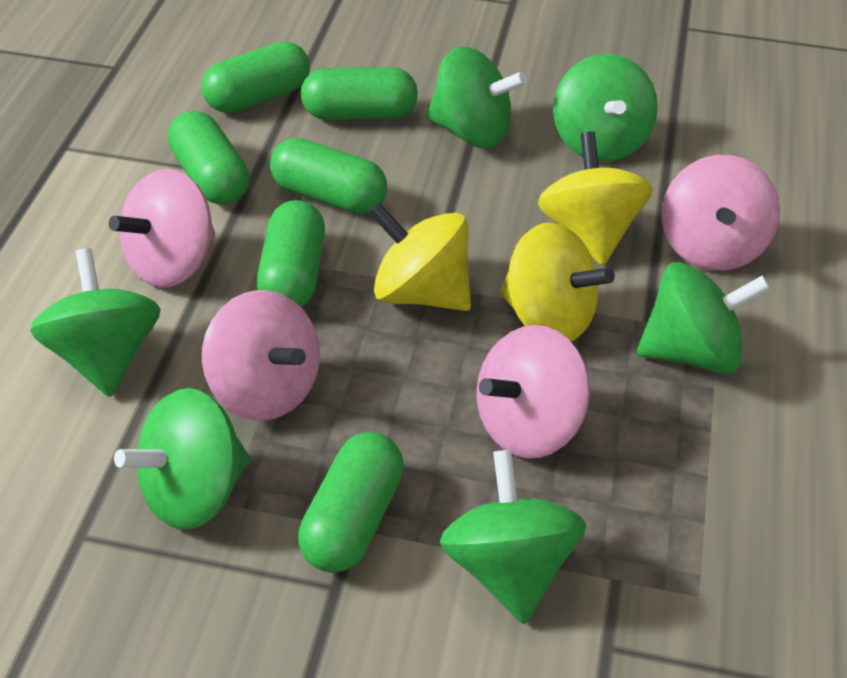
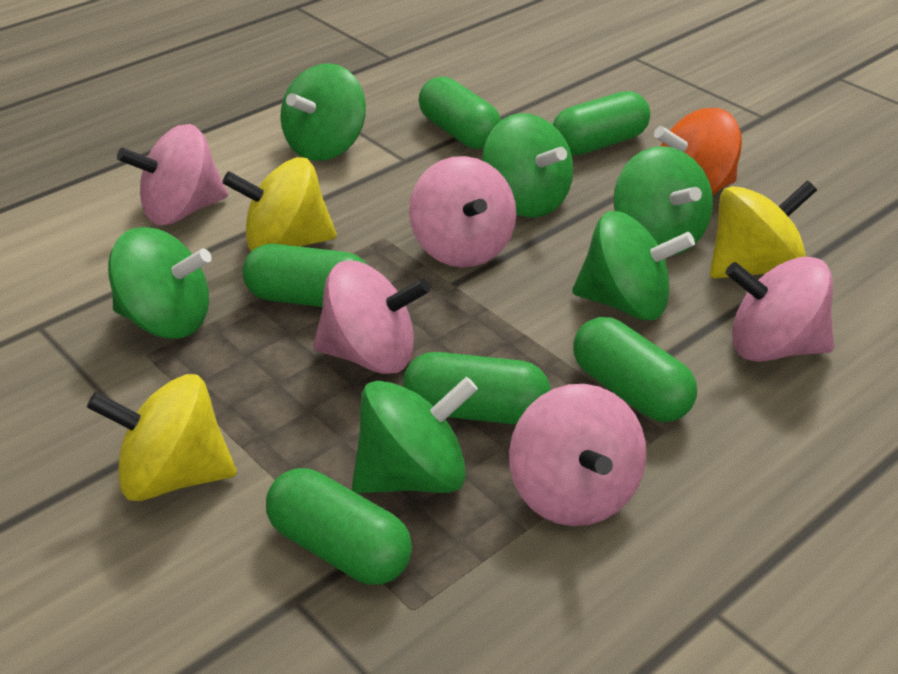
orange spinning top: none = 0 -> [654,108,742,195] = 1
pink spinning top: [109,169,215,288] [202,290,320,421] [477,325,590,459] [662,155,780,271] = 4 -> [117,124,228,225] [313,261,430,374] [409,156,516,268] [509,384,646,526] [726,257,834,362] = 5

